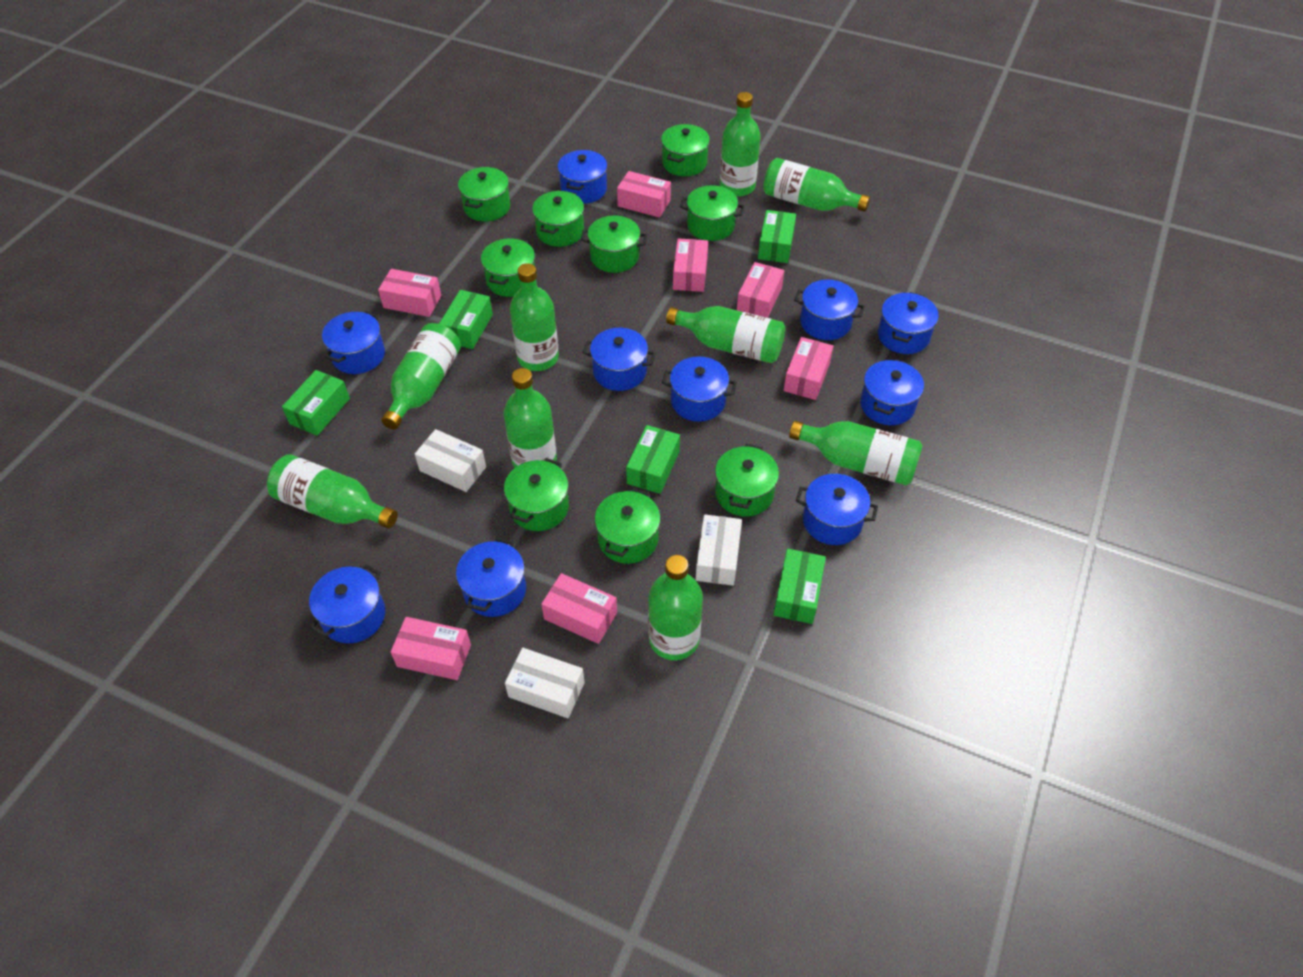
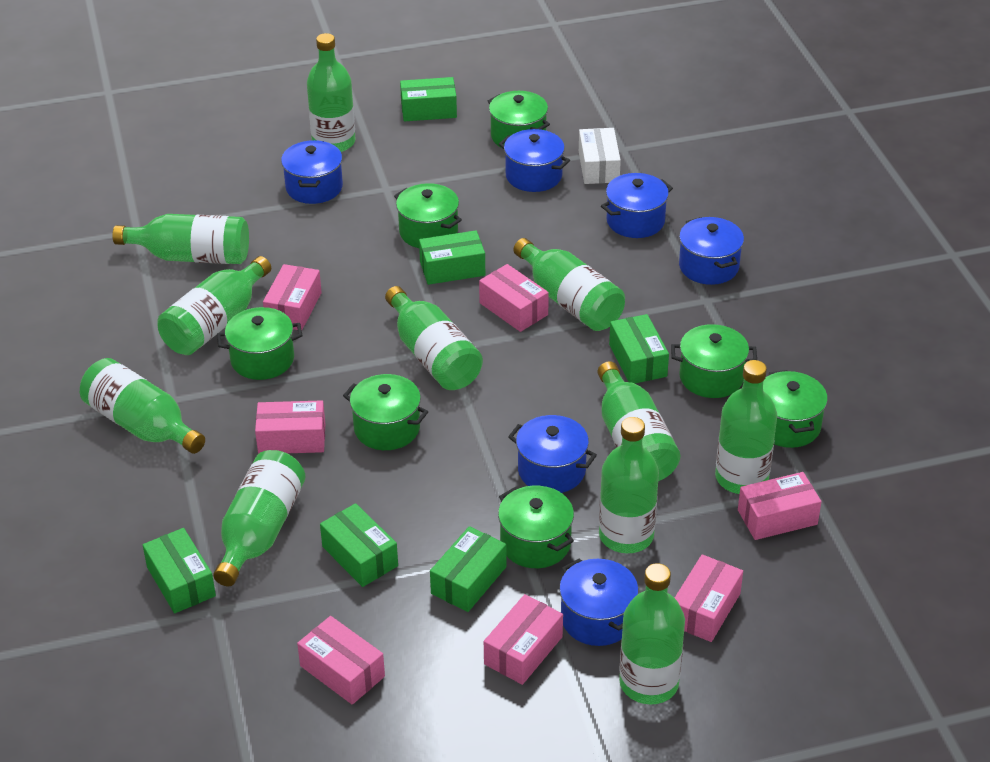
blue pot: [309,564,385,643] [322,311,385,374] [456,538,526,617] [558,150,607,204] [583,328,656,391] [662,357,737,422] [794,279,865,340] [796,474,878,545] [860,359,924,425] [878,292,939,354] = 10 -> [281,140,343,204] [499,129,570,192] [508,415,597,493] [559,558,639,646] [601,173,673,238] [679,217,744,285] = 6
green bottle: [267,454,398,528] [381,323,461,430] [503,368,557,468] [510,263,559,371] [648,555,703,660] [666,306,786,363] [720,92,761,197] [763,158,870,212] [789,421,923,485] = 9 -> [80,358,205,454] [112,214,249,264] [157,256,271,355] [213,450,305,586] [307,33,356,152] [385,286,483,390] [513,238,625,331] [597,361,680,481] [599,417,659,553] [619,563,685,704] [715,360,777,494] = 11
green box: [282,370,350,436] [439,290,493,349] [626,425,680,494] [758,210,796,263] [773,549,826,624] = 5 -> [143,528,216,613] [320,503,398,587] [400,77,457,121] [419,230,485,285] [430,526,507,612] [609,314,669,384] = 6
green pot: [458,167,510,222] [481,238,535,297] [504,458,569,531] [532,191,584,247] [581,216,647,273] [595,488,660,564] [661,124,710,176] [680,185,744,241] [715,444,779,517] = 9 -> [217,307,302,380] [343,374,428,450] [394,183,462,248] [488,91,550,148] [498,486,574,568] [671,324,757,398] [763,370,828,448] = 7
white box: [415,429,486,492] [505,648,585,718] [696,515,742,586] = 3 -> [579,128,621,184] = 1

